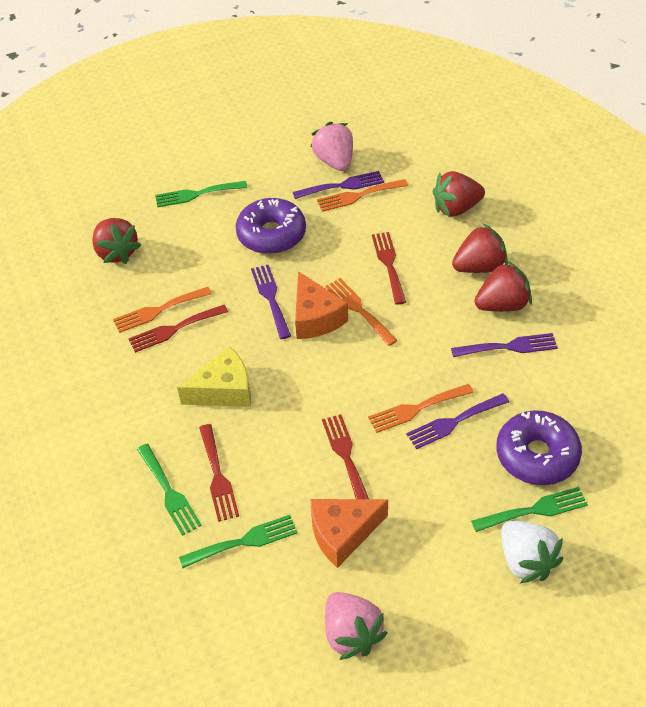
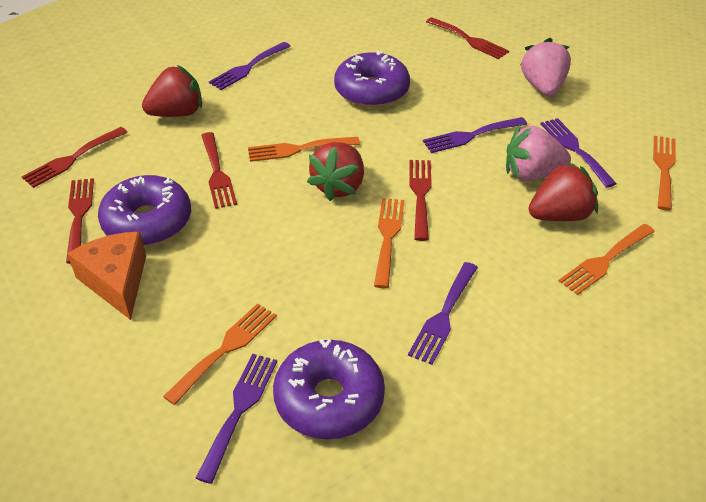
green fork: [137,444,202,536] [155,181,247,207] [179,515,298,568] [471,487,588,532] = 4 -> none = 0
orange cheese: [295,271,348,339] [310,499,388,568] = 2 -> [67,232,146,320] = 1
orange fork: [113,287,212,333] [317,179,408,212] [325,278,398,346] [368,384,474,433] = 4 -> [163,303,277,405] [248,137,360,162] [374,198,404,288] [559,224,655,295] [653,136,676,211] = 5
purple donut: [236,198,306,254] [496,410,582,485] = 2 -> [98,175,191,246] [273,339,385,439] [334,50,410,107] = 3
purple fork: [251,265,291,339] [293,171,384,199] [406,393,509,449] [451,333,558,357] = 4 -> [196,354,277,484] [209,42,291,90] [408,262,478,365] [423,117,527,153] [540,118,617,188] = 5
red fork: [128,305,228,353] [199,424,239,522] [322,414,369,499] [372,232,406,305] = 4 -> [22,127,128,188] [66,178,94,264] [201,132,237,209] [409,160,432,241] [426,17,509,59] = 5
red strawberry: [92,218,141,264] [433,171,485,217] [452,224,508,273] [474,261,532,312] = 4 -> [142,65,202,117] [307,142,364,201] [529,161,598,221] = 3
white strawberry: [501,521,564,583] = 1 -> none = 0
yellow cheese: [177,346,251,407] = 1 -> none = 0

